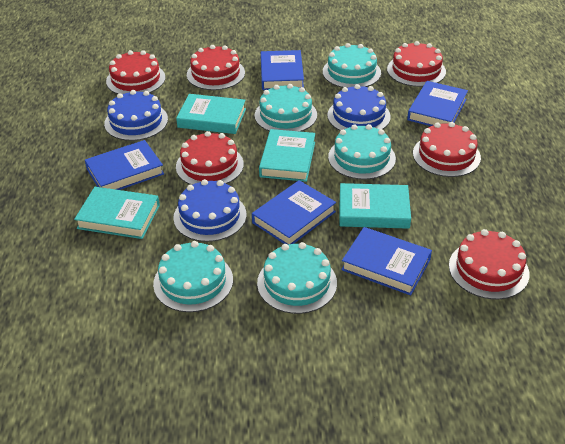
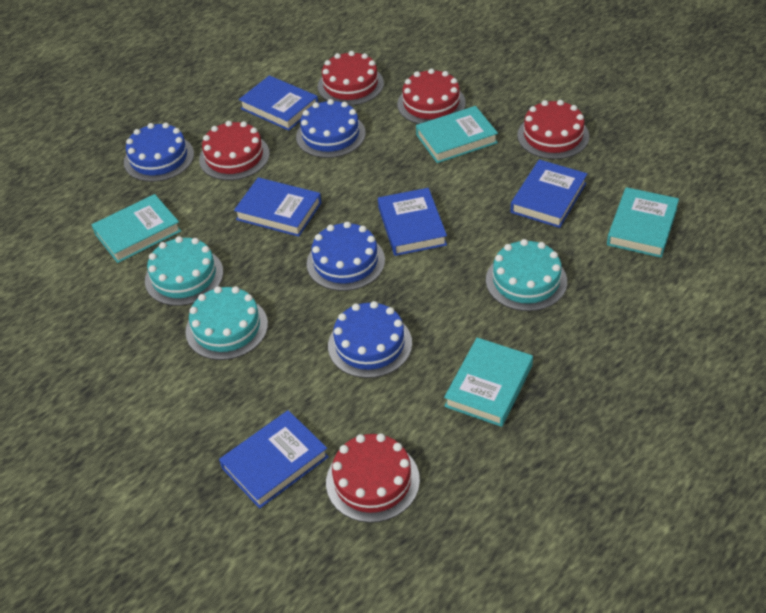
blue cake: [104,90,168,141] [173,179,246,242] [327,84,391,131] = 3 -> [124,123,194,182] [296,99,366,158] [307,221,385,291] [328,301,412,378] = 4
red cake: [106,50,165,94] [176,131,244,185] [187,45,245,90] [387,41,446,87] [413,122,481,177] [449,229,529,299] = 6 -> [199,121,270,180] [318,51,384,106] [326,433,420,523] [397,68,466,124] [517,100,589,159] = 5
turquoise cake: [153,241,233,312] [255,84,317,132] [257,242,337,314] [323,43,381,88] [328,124,396,180] = 5 -> [145,236,223,306] [185,286,268,360] [486,239,567,311] = 3

